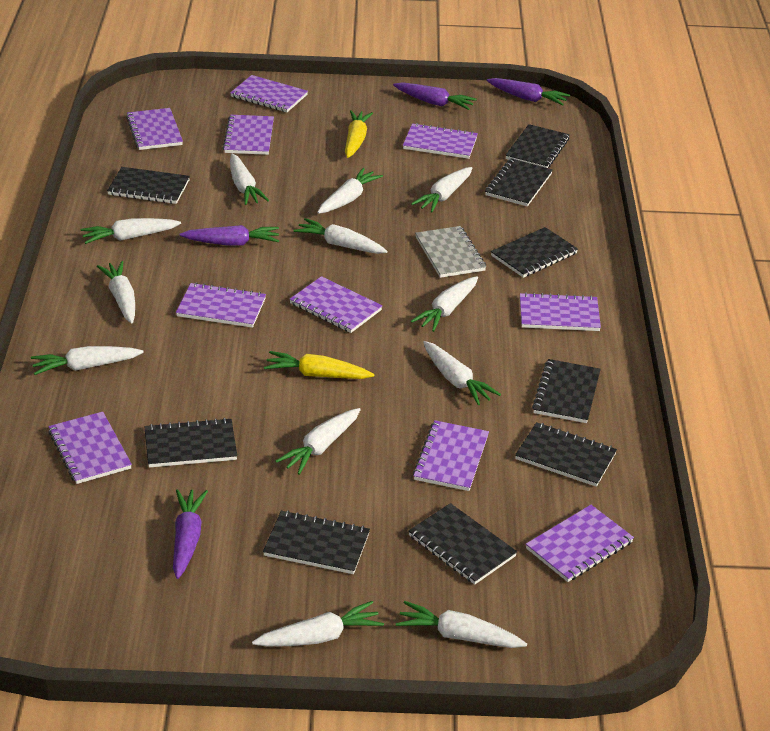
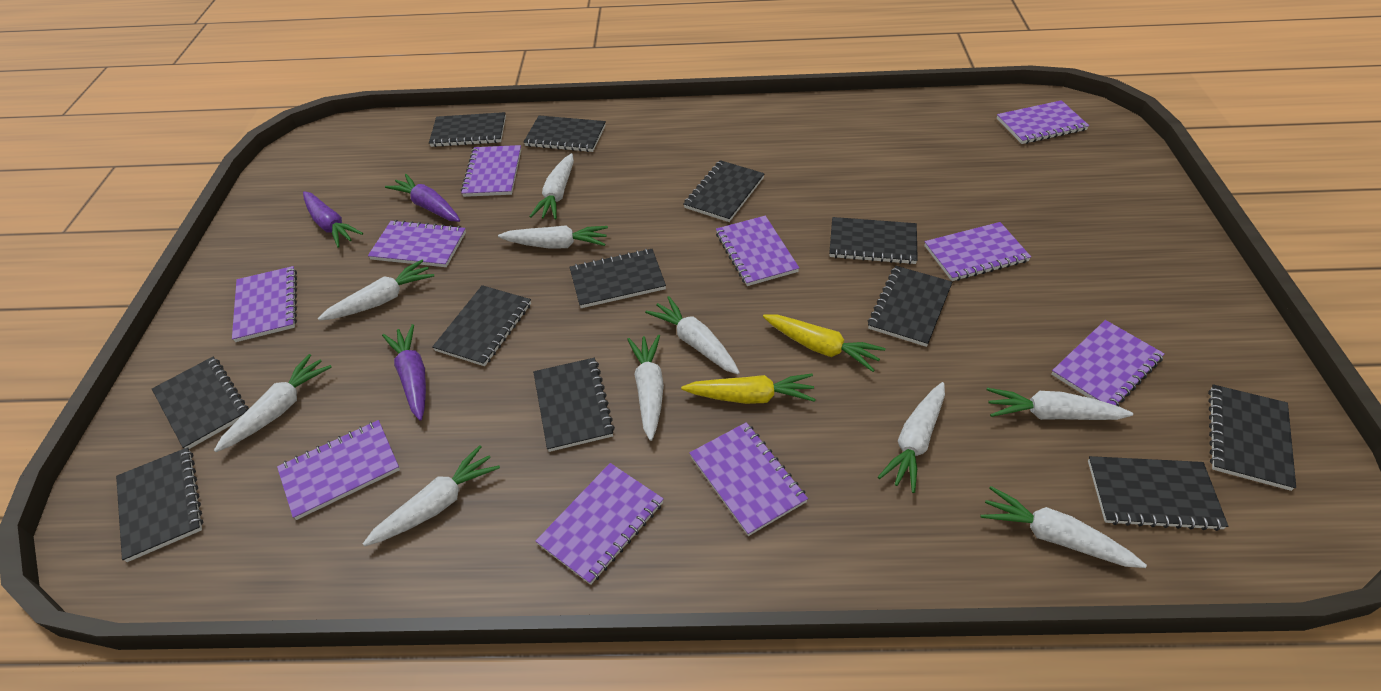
black notebook: [107,167,190,204] [144,418,237,468] [263,510,370,574] [408,503,517,585] [485,159,553,206] [491,227,578,278] [505,124,570,168] [515,422,617,487] [532,359,601,423] = 9 -> [116,447,203,562] [152,357,249,449] [429,112,506,147] [432,285,531,366] [524,116,606,152] [533,358,615,452] [570,248,666,308] [683,160,765,222] [829,217,918,264] [868,266,952,347] [1088,456,1228,531] [1208,384,1296,491] = 12
grey notebook: [415,226,486,278] = 1 -> none = 0
purple carrot: [173,489,208,579] [179,225,279,246] [393,82,477,110] [487,78,570,106] = 4 -> [303,191,363,247] [382,324,426,421] [385,174,460,222] = 3
white carrot: [31,346,144,375] [80,218,181,244] [97,261,135,323] [230,154,269,205] [252,601,384,647] [276,408,361,475] [293,218,387,254] [317,168,383,214] [396,601,527,648] [411,167,473,213] [411,276,478,332] [423,341,501,405] = 12 -> [214,354,332,452] [318,260,434,321] [363,445,500,546] [498,225,608,249] [529,153,574,220] [627,335,664,441] [645,296,740,374] [878,382,945,493] [980,486,1147,568] [987,388,1133,420] = 10

